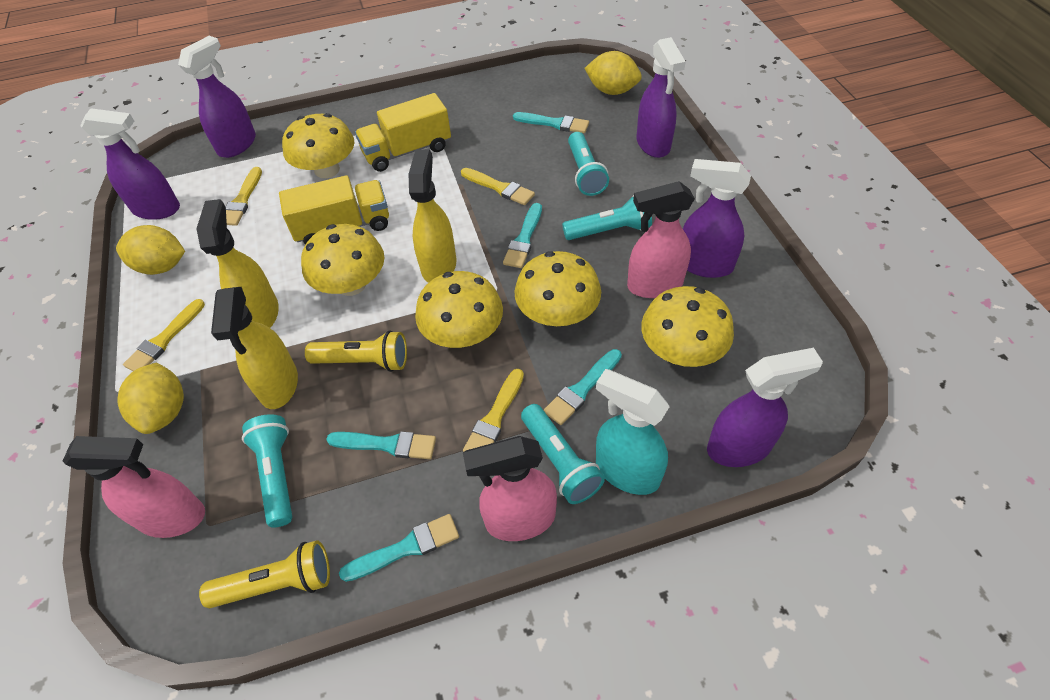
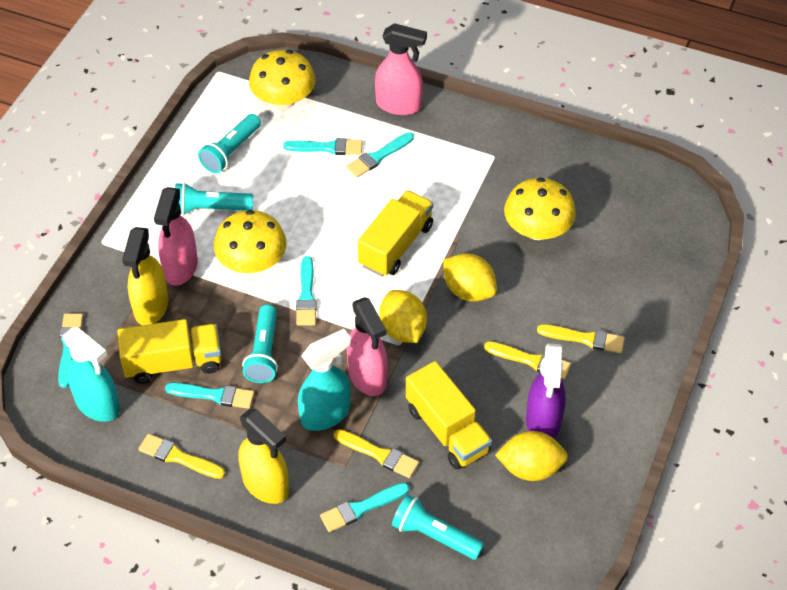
purple spray bottle: [80,108,180,220] [178,36,256,158] [636,37,686,158] [683,159,751,278] [707,348,823,467] = 5 -> [526,343,566,439] = 1
turquoise brush: [326,431,436,459] [339,514,459,582] [503,203,542,268] [513,112,589,133] [544,349,622,425] = 5 -> [58,313,83,388] [165,382,254,409] [283,138,363,155] [296,256,317,326] [320,483,409,532] [346,132,414,177] = 6
turquoise spray bottle: [596,369,670,495] = 1 -> [62,327,120,422] [298,329,351,431] = 2
yellow flashlight: [199,540,330,608] [305,330,407,372] = 2 -> none = 0
yellow mushroom: [282,113,354,178] [301,224,384,296] [415,271,503,348] [514,251,601,326] [641,286,734,367] = 5 -> [214,210,286,273] [249,50,316,109] [504,177,576,240] = 3
yellow spray bottle: [196,199,279,328] [211,287,298,409] [409,149,456,283] = 3 -> [122,227,168,325] [238,409,289,504] = 2
yellow truck: [279,175,389,245] [355,93,451,172] = 2 -> [117,319,221,384] [358,190,433,277] [406,361,492,470] = 3

